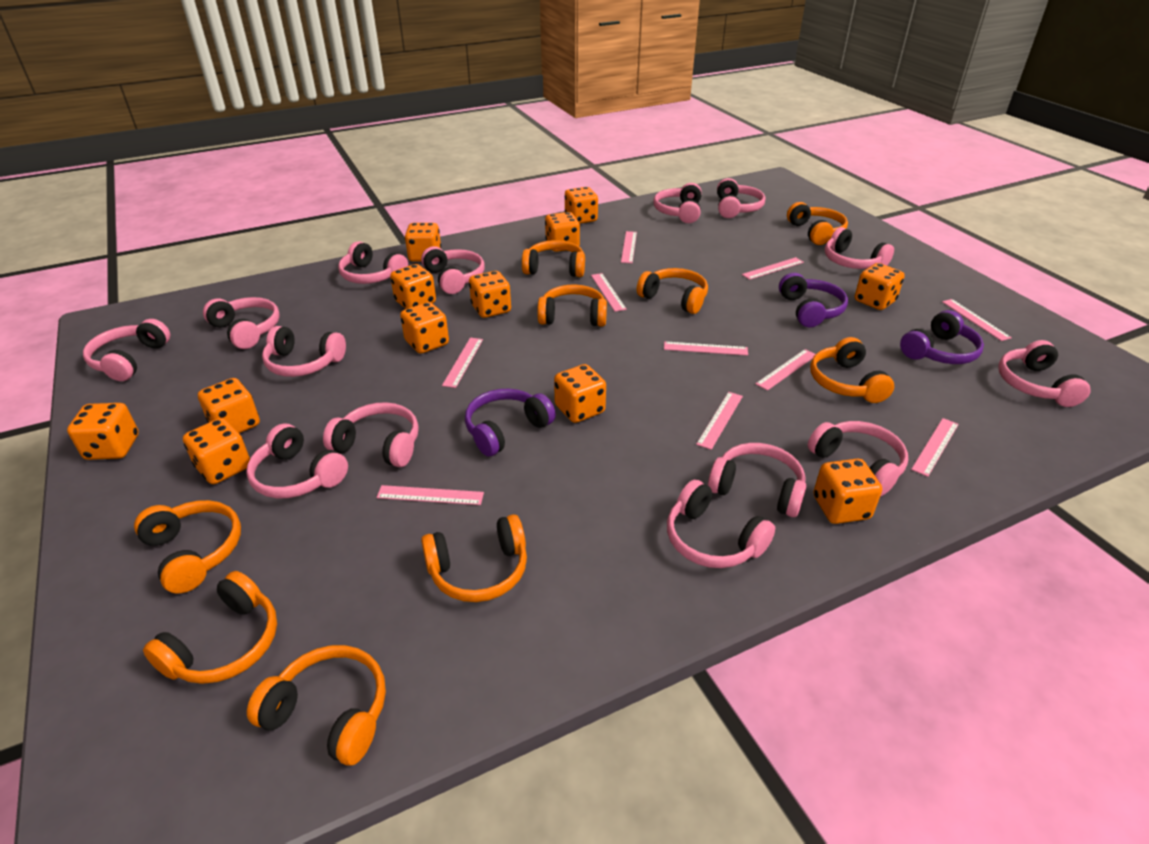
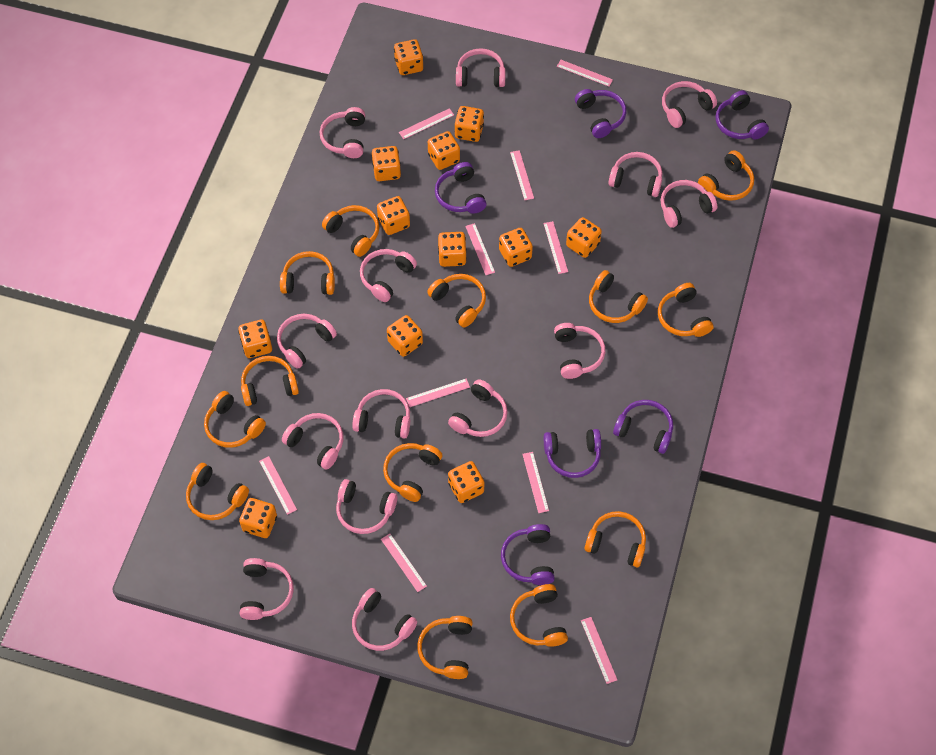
orange headphones: [134,500,241,593] [143,571,277,684] [247,645,386,766] [421,514,527,602] [522,240,585,277] [537,285,607,327] [637,268,708,314] [787,202,848,245] [810,337,894,403] = 9 -> [186,463,249,520] [204,391,266,448] [241,356,299,406] [280,251,335,295] [322,205,379,257] [383,443,442,502] [417,616,473,679] [427,274,486,328] [510,584,568,647] [585,511,646,567] [589,270,648,323] [658,283,714,337] [698,150,754,201] = 13
purple headphones: [465,389,556,456] [779,273,848,327] [900,310,984,364] = 3 -> [435,162,487,214] [501,524,555,585] [544,429,601,478] [575,89,626,138] [613,400,673,454] [716,90,769,140] = 6

